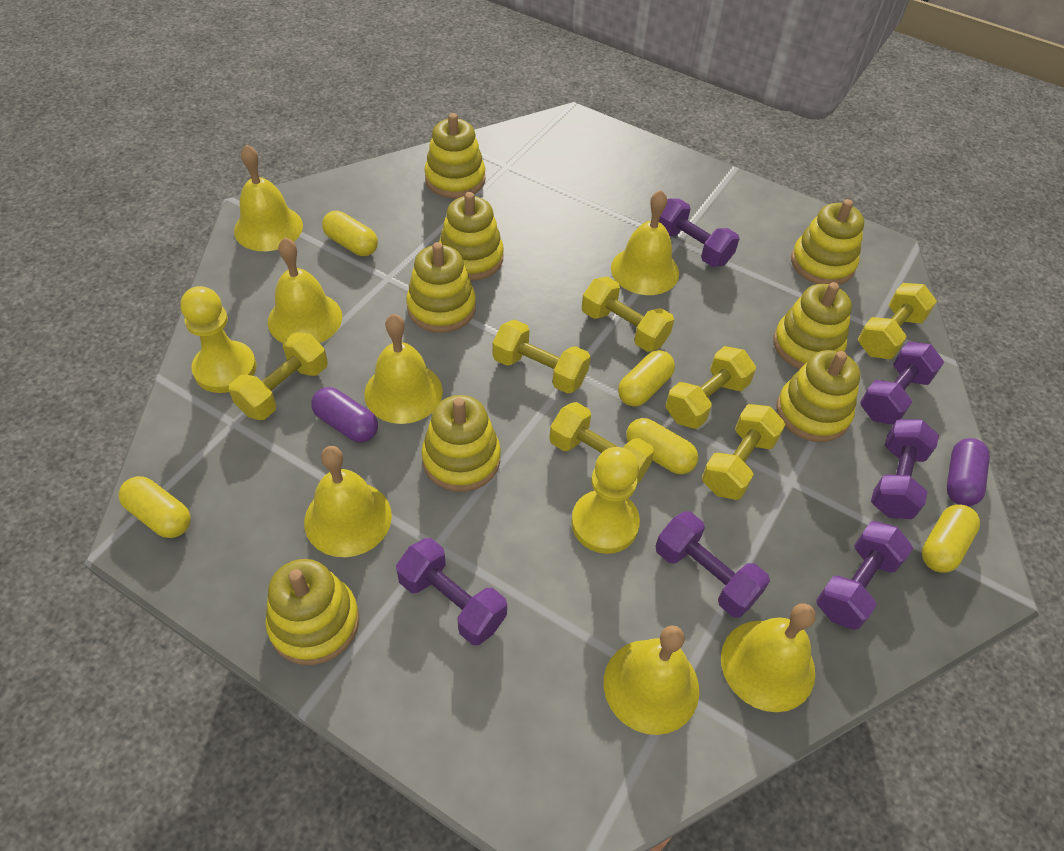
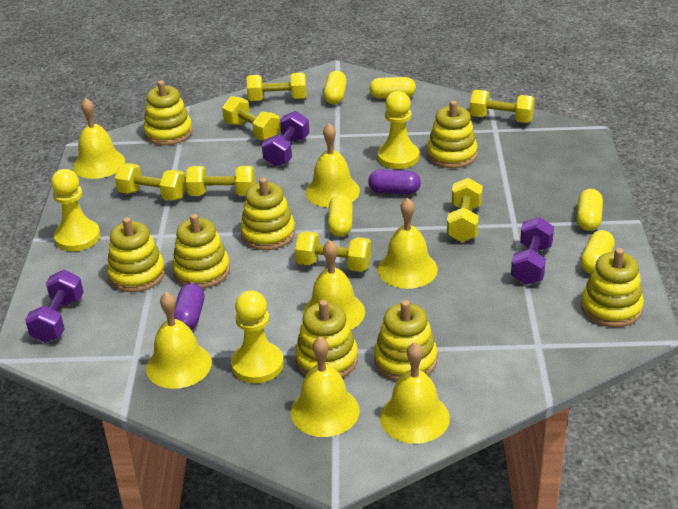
purple dumbbell: [396,538,507,645] [655,511,770,618] [659,198,739,267] [816,521,913,630] [860,342,944,425] [871,419,939,519] = 6 -> [25,270,84,343] [262,111,309,166] [511,217,554,285] = 3
yellow pawn: [180,286,256,393] [571,447,640,554] = 2 -> [51,169,100,251] [231,290,284,383] [378,91,419,169] = 3

